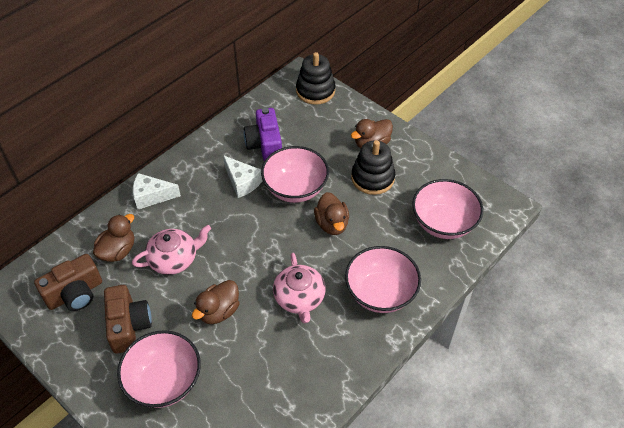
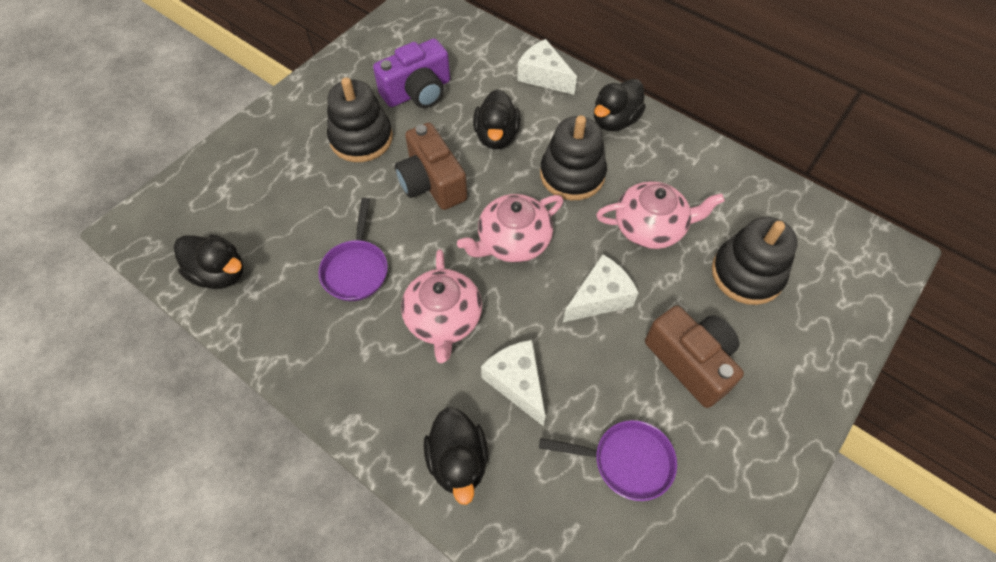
black duck: none = 0 -> [174,234,244,289] [423,407,488,505] [473,89,521,149] [594,79,646,131] = 4
black stacking toy: [296,52,336,105] [351,140,395,195] = 2 -> [327,77,393,162] [540,115,607,200] [712,217,798,305] = 3
brown duck: [93,214,134,262] [192,280,240,324] [314,192,349,235] [351,119,393,148] = 4 -> none = 0
pink bowl: [117,330,201,408] [261,146,329,203] [345,246,421,313] [412,179,483,239] = 4 -> none = 0
pink teapot: [132,225,211,275] [273,253,326,323] = 2 -> [401,249,482,363] [457,194,563,263] [596,181,725,249] = 3
purple pan: none = 0 -> [318,198,388,301] [539,420,677,501] = 2
white cheese: [133,173,181,209] [223,155,263,198] = 2 -> [481,340,546,426] [518,39,577,95] [563,254,639,322] = 3

